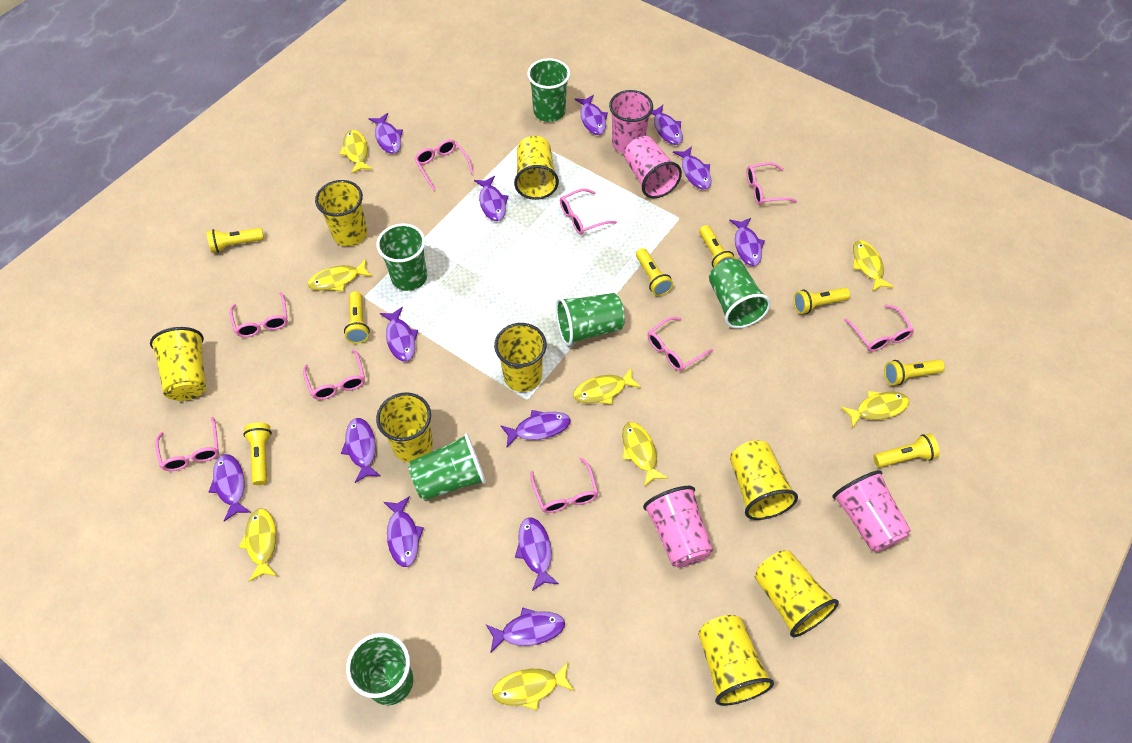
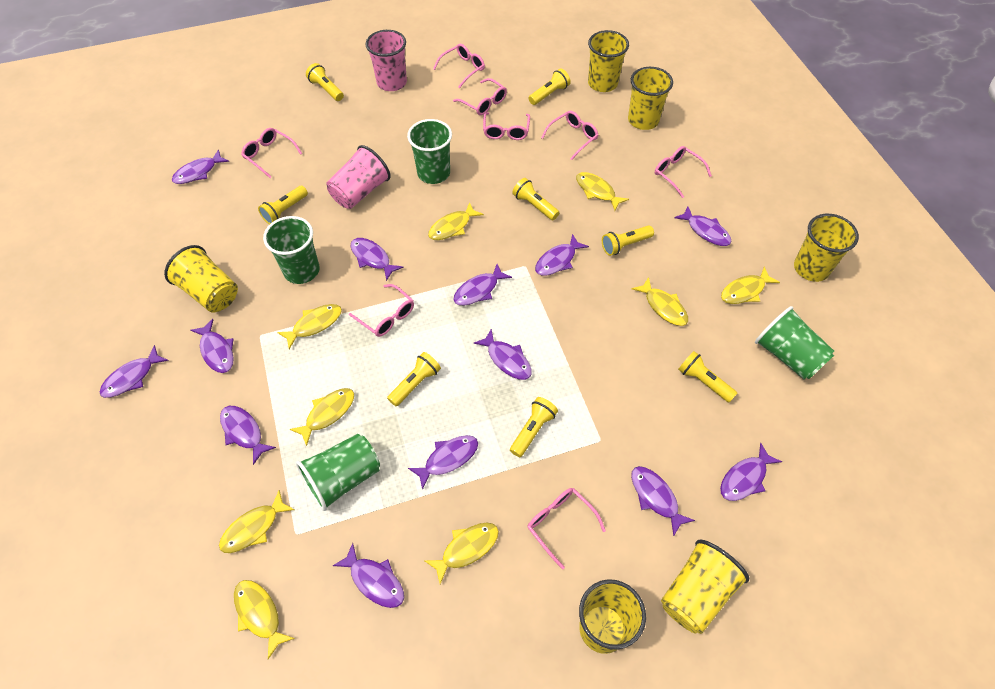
green cup: [346,633,413,705] [376,223,427,291] [408,433,486,501] [527,58,570,122] [556,293,625,346] [709,259,771,328] = 6 -> [263,216,320,284] [296,434,380,511] [407,119,452,184] [755,306,834,379] = 4
pink cup: [609,90,653,154] [624,136,682,198] [643,486,713,568] [832,470,911,552] = 4 -> [326,145,391,209] [366,30,407,91] = 2
pink glasses: [155,417,219,471] [229,292,288,337] [303,349,365,400] [414,139,474,190] [530,457,598,513] [560,189,617,235] [648,317,713,371] [747,162,797,205] [844,304,914,352] = 9 -> [241,128,302,178] [349,284,414,337] [433,44,485,88] [453,78,507,115] [483,112,530,140] [527,488,606,569] [541,111,598,160] [655,146,712,198] = 8
yellow cup: [150,327,206,401] [315,180,367,246] [376,392,433,463] [494,323,547,392] [514,136,559,200] [698,615,774,706] [730,440,798,520] [755,551,839,637] = 8 -> [164,245,238,312] [579,579,646,654] [588,30,629,92] [628,67,673,130] [661,540,749,634] [794,214,859,282] = 6
yellow fish: [239,508,277,582] [307,259,372,291] [340,130,372,174] [492,662,574,710] [573,367,641,405] [622,422,668,487] [841,391,909,429] [853,240,894,292] = 8 -> [219,490,295,553] [234,580,295,659] [277,304,342,349] [290,388,354,446] [424,523,499,584] [428,202,484,240] [576,172,629,211] [632,277,688,326] [721,266,780,304] = 9

